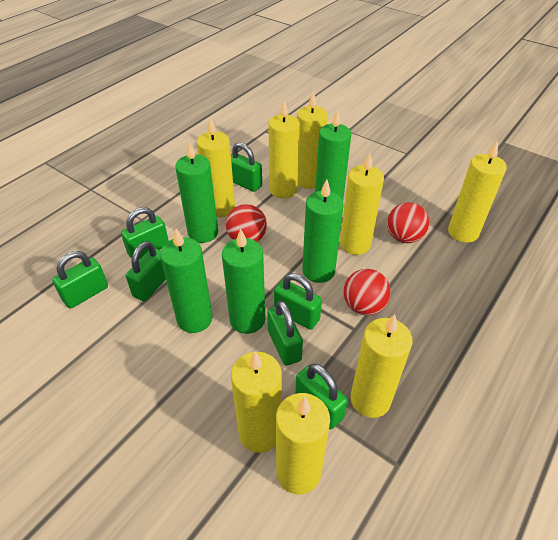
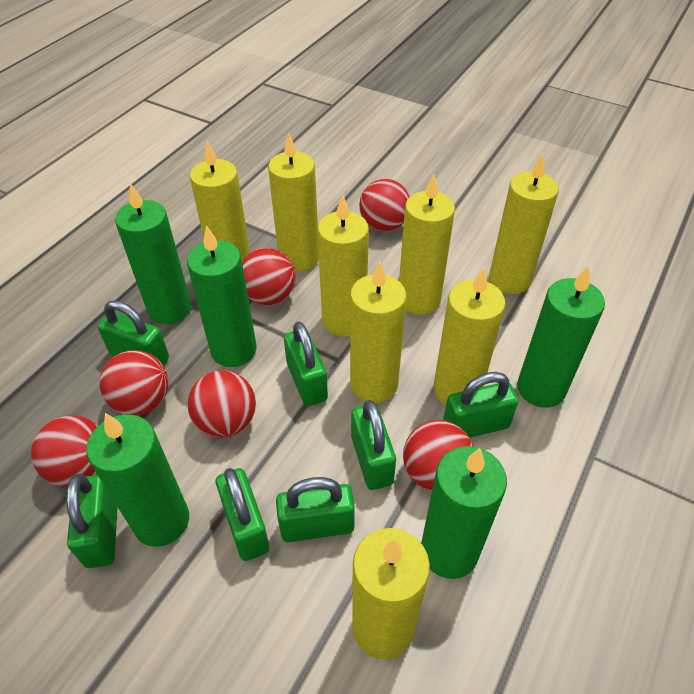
red ball: [226,204,267,242] [343,269,391,315] [387,202,429,243] = 3 -> [31,415,98,487] [100,350,168,416] [188,370,256,438] [242,248,296,305] [359,179,410,231] [403,420,474,491] = 6

